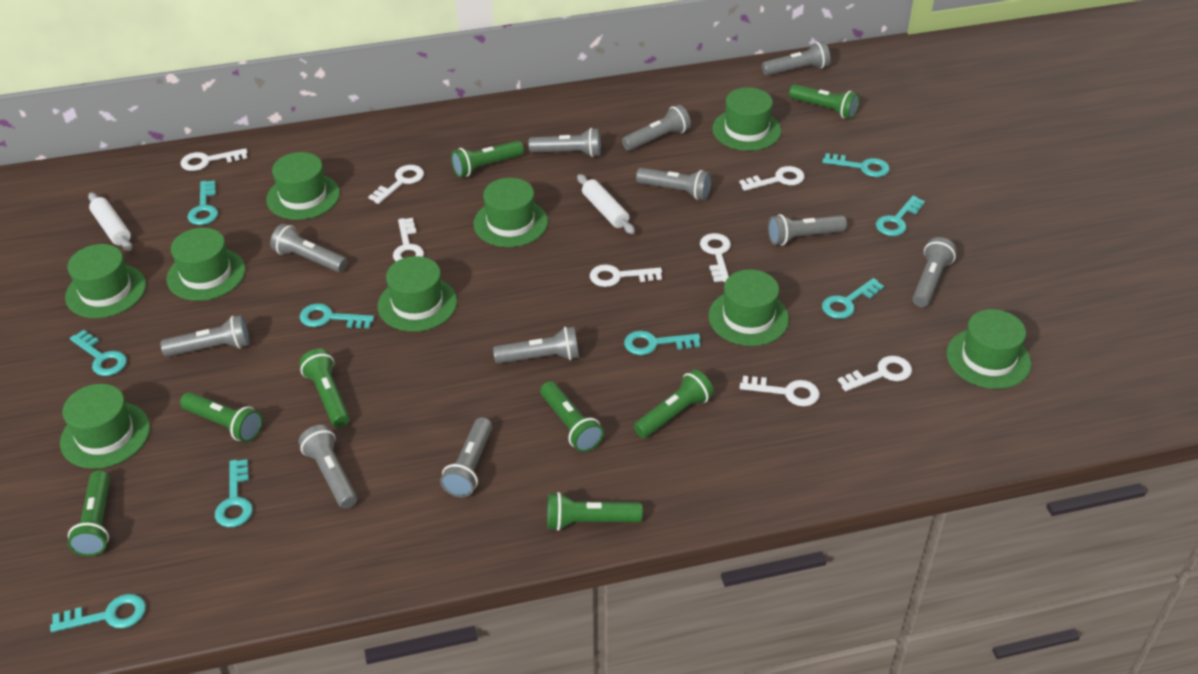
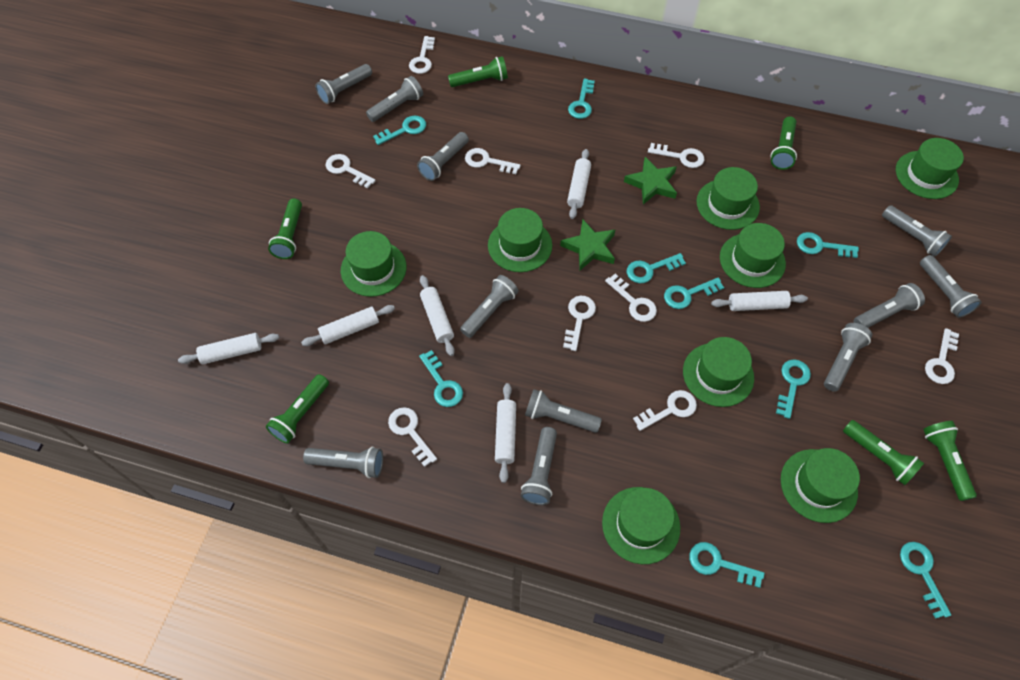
green flashlight: [68,470,110,556] [180,392,263,442] [299,349,350,427] [451,141,524,177] [540,381,604,452] [547,492,643,531] [634,370,714,438] [789,84,859,119] = 8 -> [266,374,329,444] [268,198,302,259] [448,56,508,87] [770,116,797,170] [843,420,924,485] [923,421,977,501] = 6
green hat: [60,384,150,469] [65,244,146,318] [166,228,245,301] [266,152,340,220] [378,256,457,332] [473,178,548,247] [708,269,789,346] [712,87,781,151] [946,309,1031,389] = 9 -> [341,231,406,297] [488,208,552,272] [602,487,680,564] [683,337,754,407] [696,167,760,230] [720,223,786,288] [781,448,860,523] [896,138,964,199] = 8
green star: none = 0 -> [560,219,615,270] [624,157,677,205] = 2
white key: [181,148,247,171] [369,165,424,204] [393,218,424,261] [590,264,662,287] [700,233,731,282] [739,166,805,191] [740,376,820,406] [838,356,912,391] = 8 -> [326,154,375,189] [388,407,437,467] [409,36,435,74] [465,148,521,174] [563,296,596,351] [605,274,657,322] [633,390,697,431] [648,143,704,168] [925,328,959,384] = 9
white rolling pin: [88,192,132,251] [577,174,635,234] = 2 -> [178,333,279,364] [301,305,395,346] [420,275,455,356] [495,383,516,483] [567,149,591,219] [711,291,808,311] = 6

